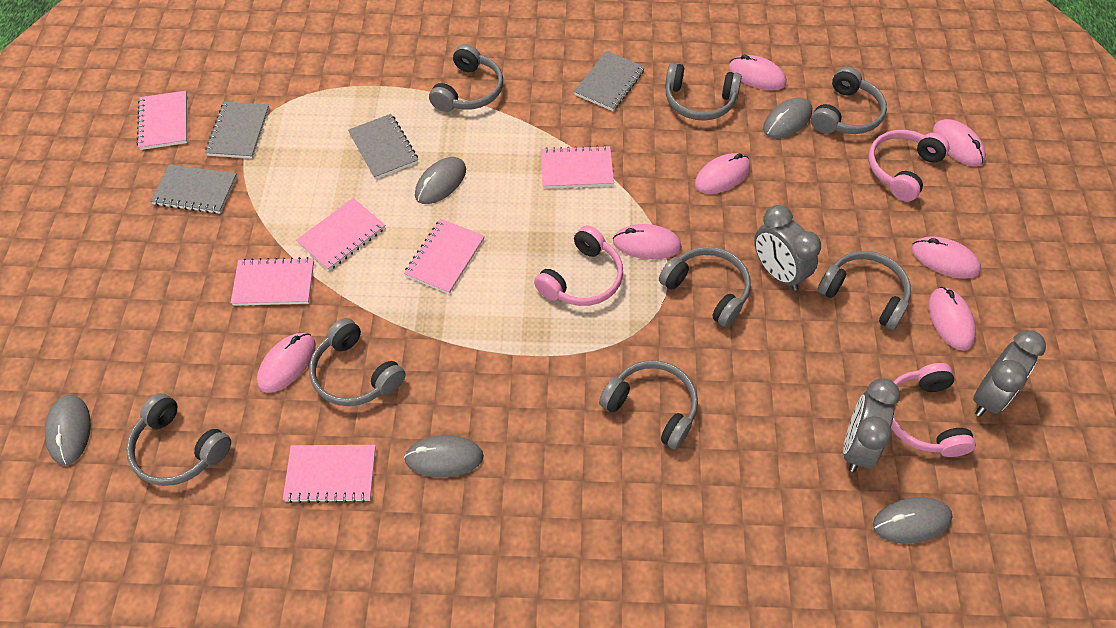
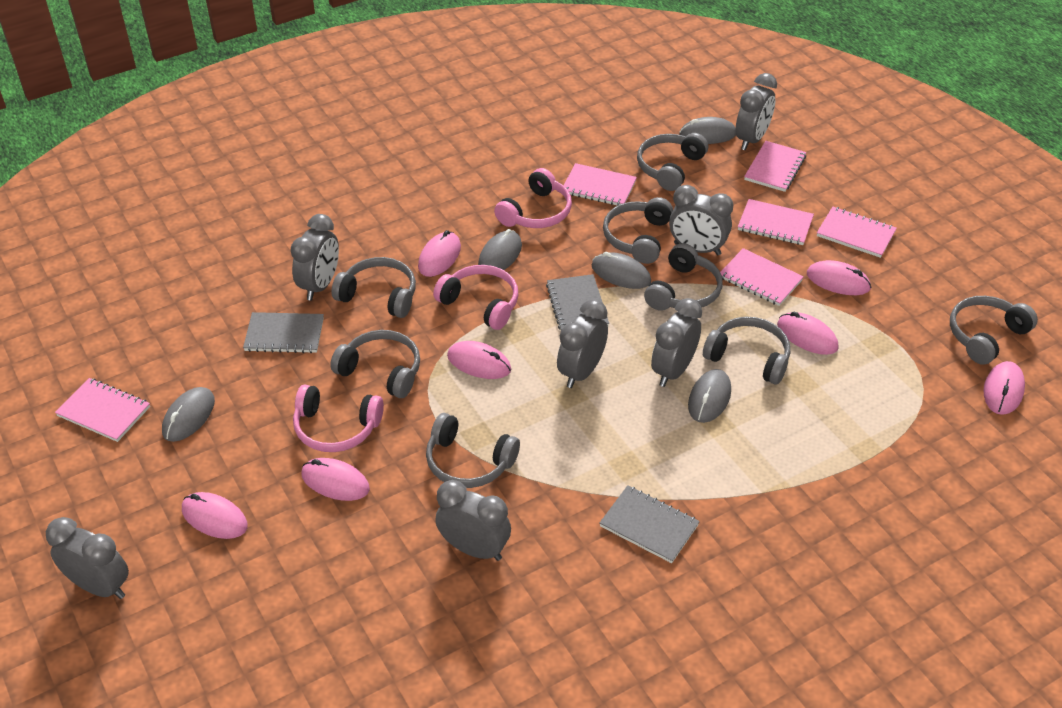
grey clock: [754,205,821,290] [843,379,900,472] [973,330,1046,416] = 3 -> [46,517,129,599] [290,214,339,301] [435,480,511,561] [557,299,608,388] [651,298,702,387] [669,185,733,255] [736,73,777,150] = 7
grey notebook: [151,164,237,214] [205,102,269,159] [348,114,418,179] [574,51,645,111] = 4 -> [243,312,324,353] [546,274,609,330] [600,485,700,563] = 3

